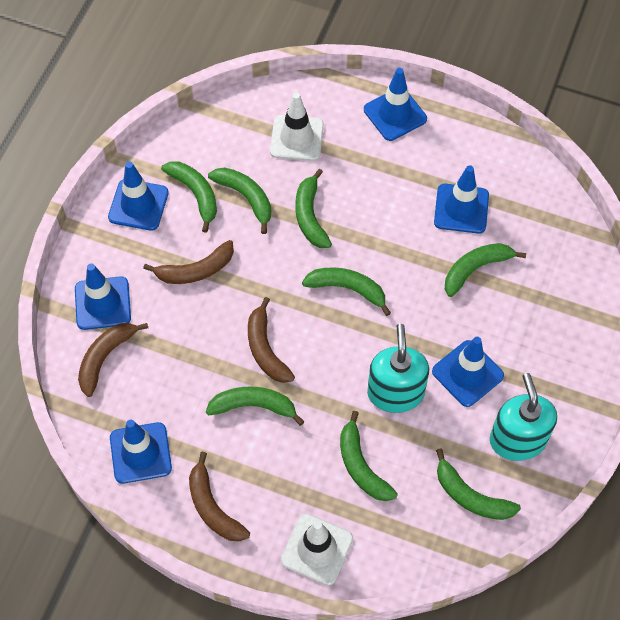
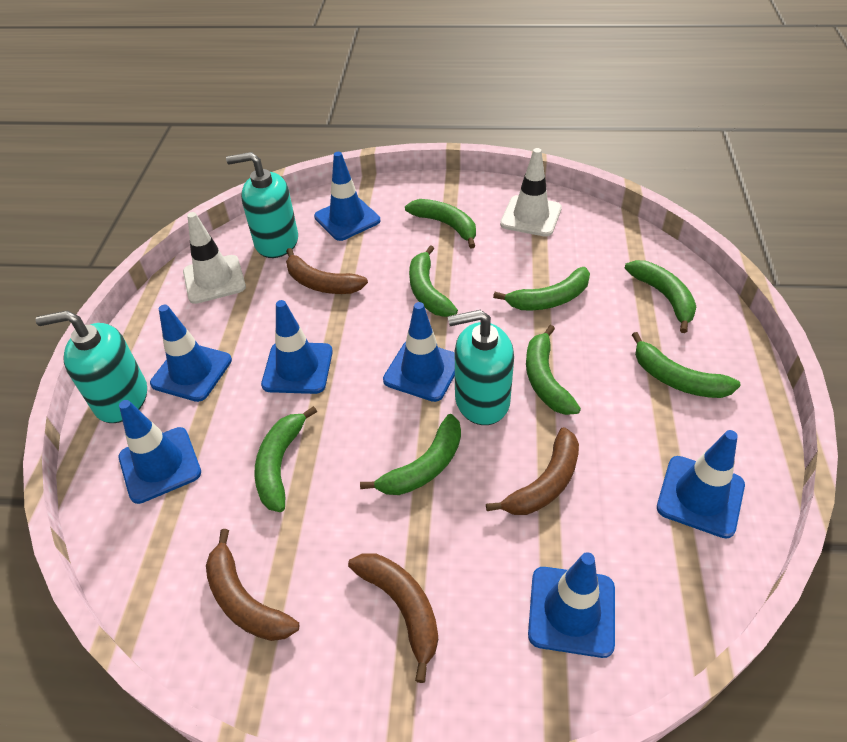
blue traffic cone: [75,264,131,330] [108,161,169,231] [110,420,172,484] [364,68,427,141] [432,337,504,407] [434,165,489,234] = 6 -> [119,400,201,504] [150,305,232,402] [261,300,333,394] [314,152,380,241] [383,302,455,402] [528,552,615,658] [657,430,745,538] = 7
turquoise soap dispenser: [367,324,429,413] [490,373,557,461] = 2 -> [35,311,147,423] [226,152,298,258] [448,310,514,425] = 3

